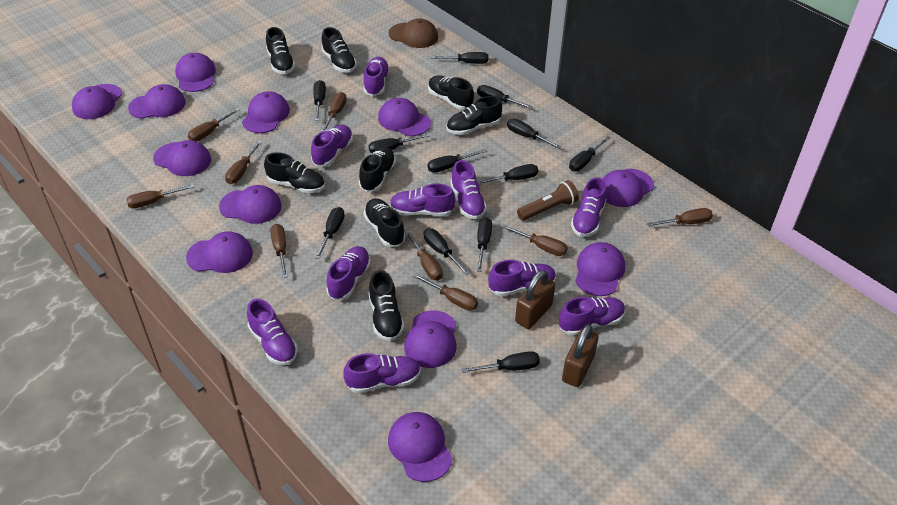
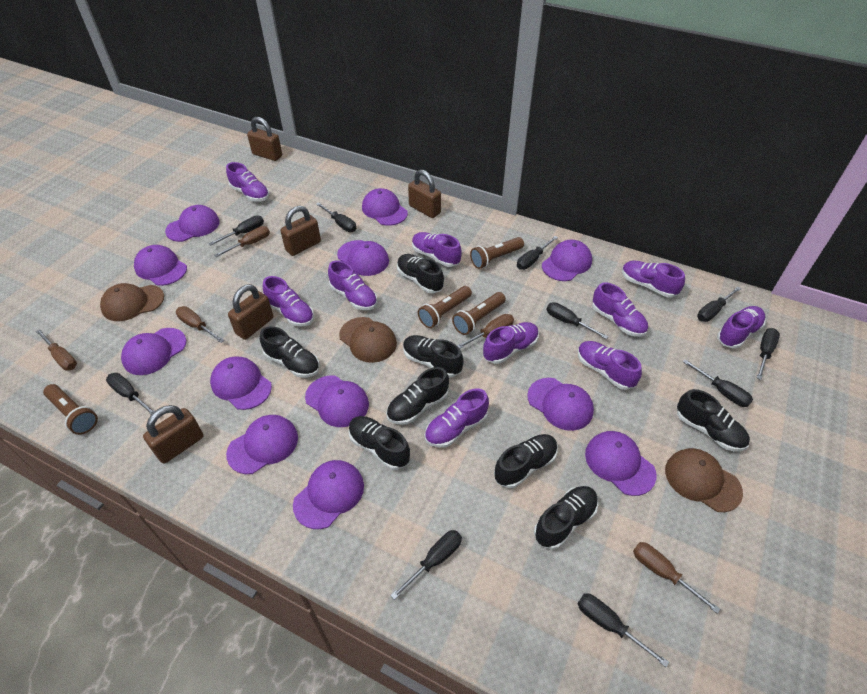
black screwdriver: [313,80,326,121] [315,207,345,259] [369,133,430,153] [424,228,470,275] [427,149,488,173] [431,52,488,64] [461,351,540,373] [477,85,533,109] [477,164,538,184] [477,218,492,272] [507,119,562,149] [569,136,611,171] = 12 -> [106,373,155,414] [209,215,264,245] [316,202,357,232] [390,530,462,600] [517,236,558,270] [546,302,609,339] [577,594,669,668] [683,359,753,407] [697,286,741,322] [757,328,780,380] = 10
brown cap: [389,19,438,48] = 1 -> [100,283,164,321] [339,317,397,363] [665,448,743,512] = 3
brown flashlight: [517,180,579,221] = 1 -> [43,384,98,435] [418,286,472,328] [452,292,506,335] [470,237,524,269] = 4
brown padlock: [515,270,555,329] [562,324,599,387] = 2 -> [143,405,203,464] [228,284,273,340] [247,117,282,161] [280,206,321,256] [408,170,441,218] = 5
brown screwdriver: [126,184,195,208] [188,108,240,142] [225,141,262,184] [270,224,288,278] [321,92,347,132] [405,230,443,280] [413,273,478,311] [502,225,567,256] [647,208,713,227] = 9 -> [36,329,77,371] [176,306,224,343] [214,226,270,257] [457,314,514,349] [633,542,720,614] = 5

